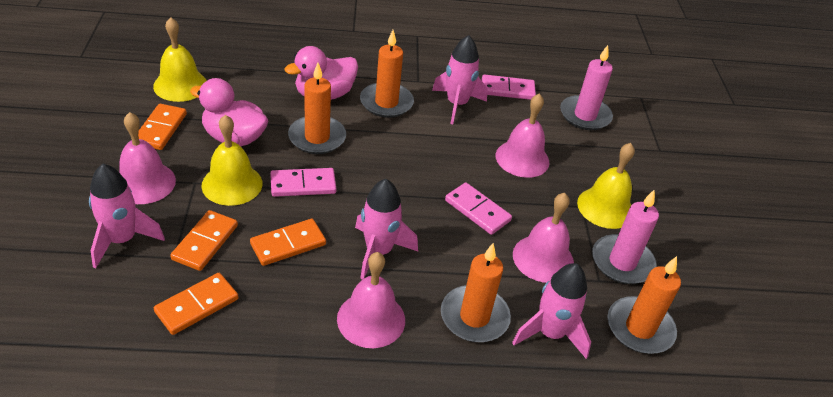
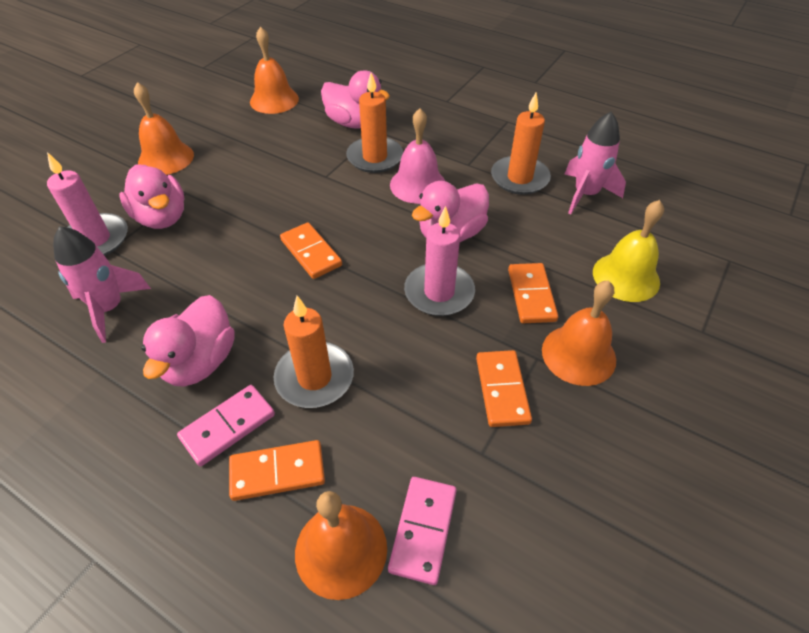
orange bell: none = 0 -> [134,82,194,175] [250,26,299,114] [295,491,387,600] [542,280,616,386] = 4
orange candle: [288,63,346,154] [360,30,414,118] [441,243,511,342] [608,256,681,354] = 4 -> [274,296,354,408] [346,73,403,173] [491,92,551,195] = 3
pink bell: [119,112,176,204] [337,252,405,348] [496,93,549,178] [513,193,574,283] = 4 -> [390,108,445,204] = 1
pink domino: [270,168,336,197] [445,182,512,235] [482,74,536,100] = 3 -> [177,385,275,466] [388,477,457,585] = 2
pink duck: [190,78,269,146] [284,46,358,100] = 2 -> [119,165,184,229] [141,295,235,387] [321,70,390,129] [412,181,489,242] = 4
pink rocket: [89,164,165,268] [355,179,418,280] [432,35,487,124] [512,263,591,359] = 4 -> [53,226,151,343] [564,112,626,215] = 2
yellow bell: [153,17,207,102] [201,115,262,206] [577,143,635,229] = 3 -> [593,200,664,302] = 1

